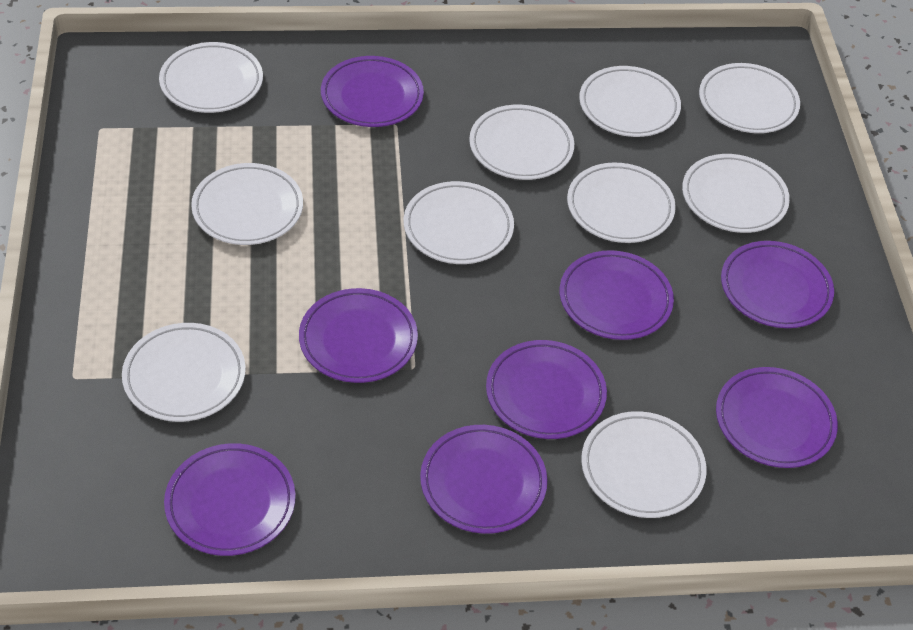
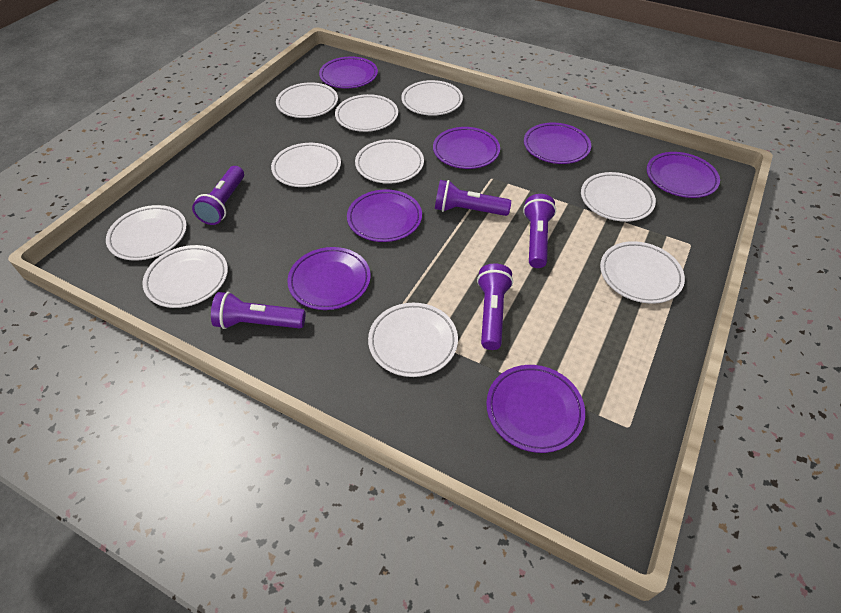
purple flashlight: none = 0 -> [192,166,244,225] [211,292,305,329] [435,180,511,216] [477,264,513,350] [523,194,556,268] = 5
purple plate: [164,443,296,556] [299,288,418,383] [321,56,424,127] [420,425,547,534] [486,340,607,439] [560,250,674,340] [716,367,838,468] [721,241,834,328] = 8 -> [287,247,371,310] [319,56,378,89] [347,190,422,242] [433,127,500,169] [486,365,585,453] [524,123,591,164] [647,152,720,198] = 7

